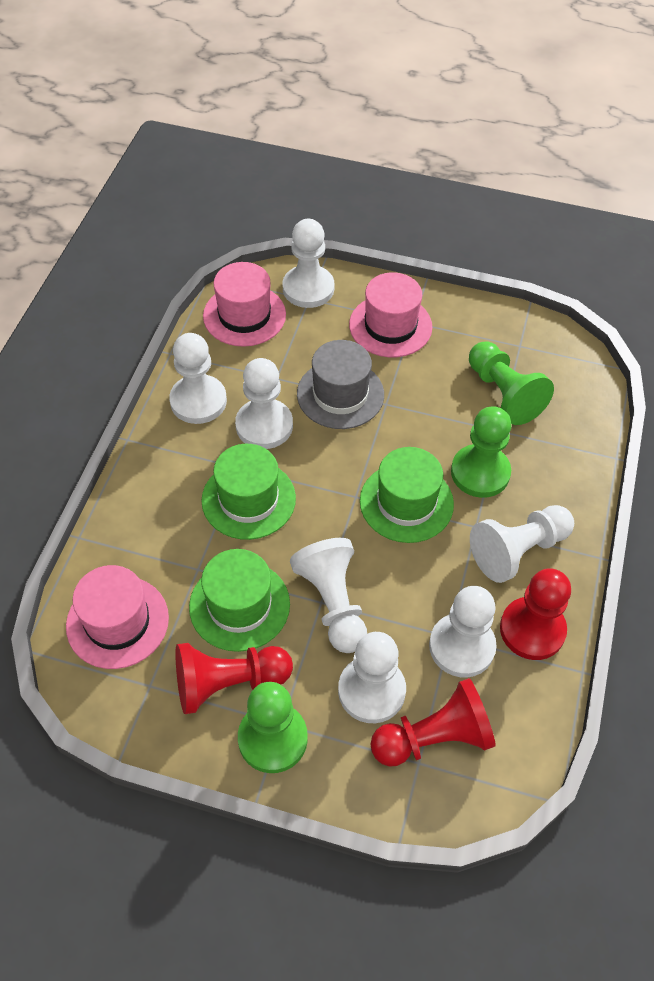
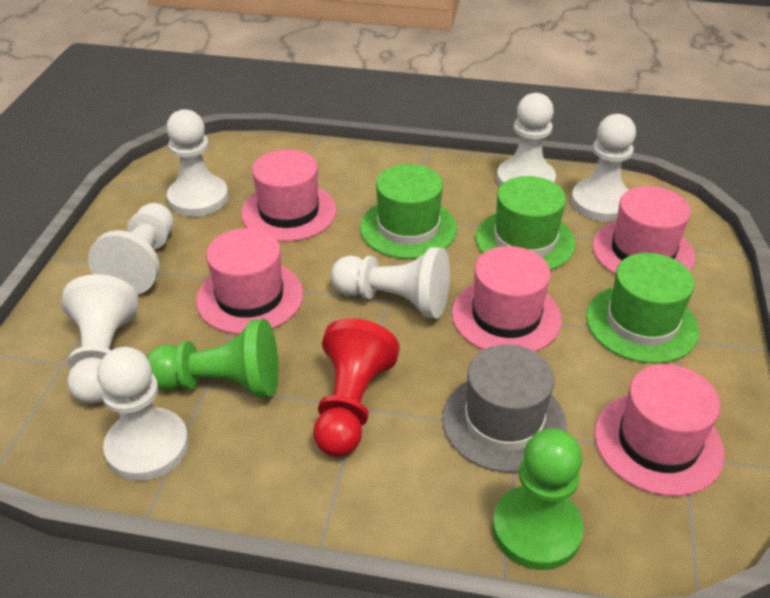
green pawn: [238,682,308,773] [451,406,511,498] [469,342,554,425] = 3 -> [147,319,279,398] [492,428,584,570] = 2
pink hat: [66,565,169,669] [203,262,286,347] [349,272,432,357] = 3 -> [196,228,303,334] [241,149,337,242] [452,246,562,352] [592,186,695,275] [594,364,725,496] = 5
red pawn: [176,643,293,714] [371,678,496,767] [500,568,571,660] = 3 -> [314,318,400,457] = 1

